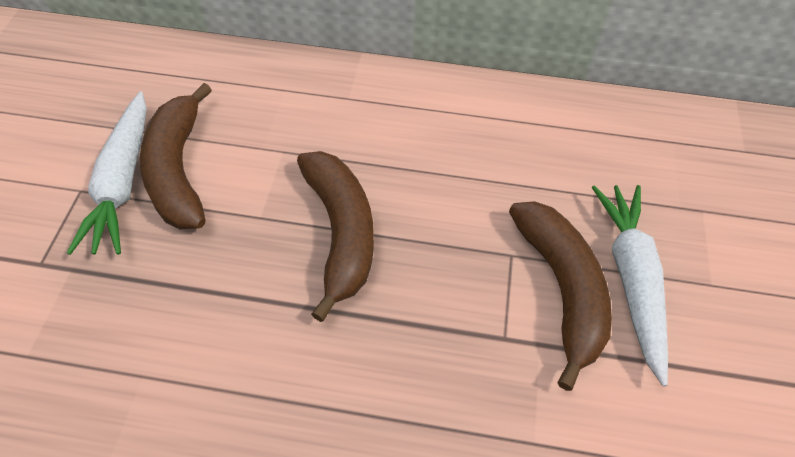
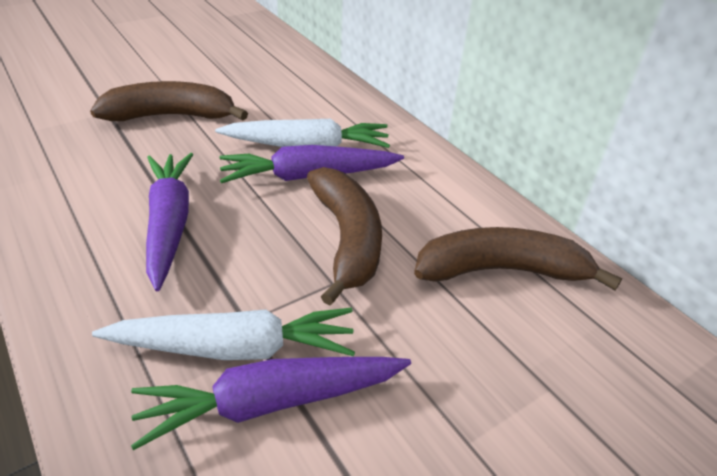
purple carrot: none = 0 -> [131,357,411,450] [146,153,194,291] [219,145,404,183] = 3

